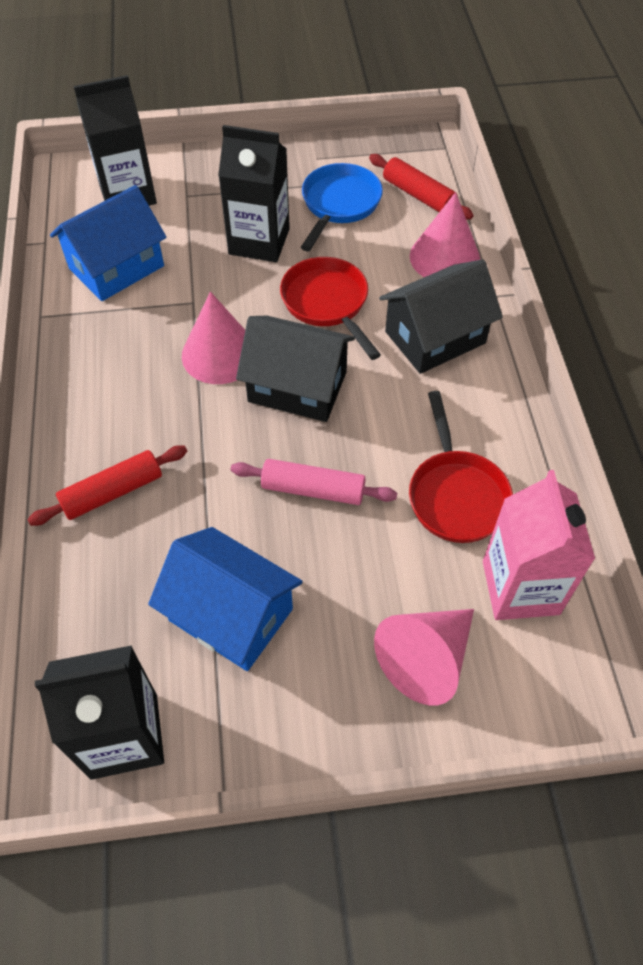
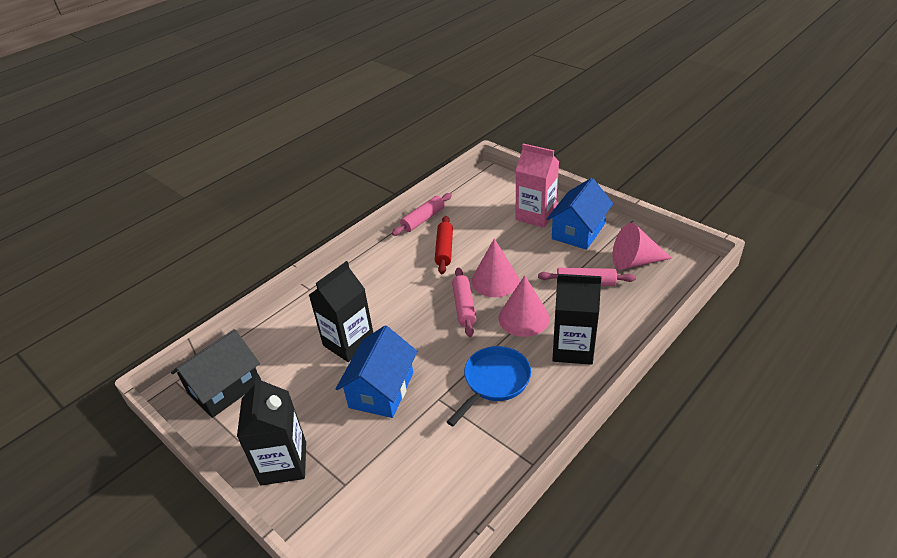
black house: [236,316,355,422] [379,259,503,374] = 2 -> [171,329,260,418] = 1
pink rolling pin: [230,459,397,505] = 1 -> [392,193,452,236] [452,267,477,337] [538,268,636,286] = 3
red pan: [280,257,381,360] [409,391,513,543] = 2 -> none = 0
red rolling pin: [27,445,187,526] [369,154,474,219] = 2 -> [435,216,453,274] = 1

